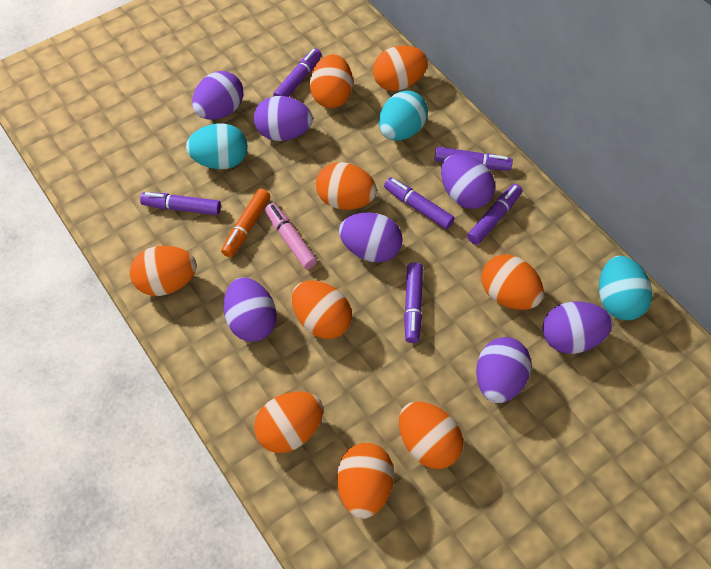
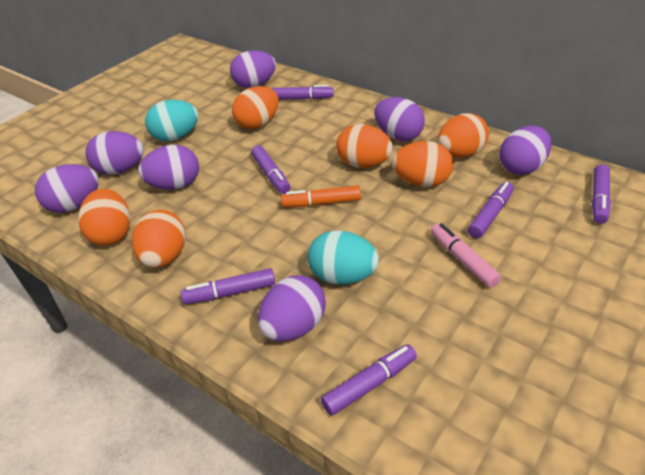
orange egg: [130,246,197,296] [254,391,323,453] [292,280,352,339] [310,54,353,108] [316,162,377,210] [337,443,394,519] [373,46,428,91] [399,401,463,469] [481,254,544,310] = 9 -> [78,189,130,246] [132,210,186,268] [232,86,279,129] [336,124,393,168] [392,141,453,187] [438,113,489,158] = 6
turquoise egg: [186,123,248,169] [379,91,428,141] [599,256,652,320] = 3 -> [145,100,199,141] [307,231,379,285] = 2

